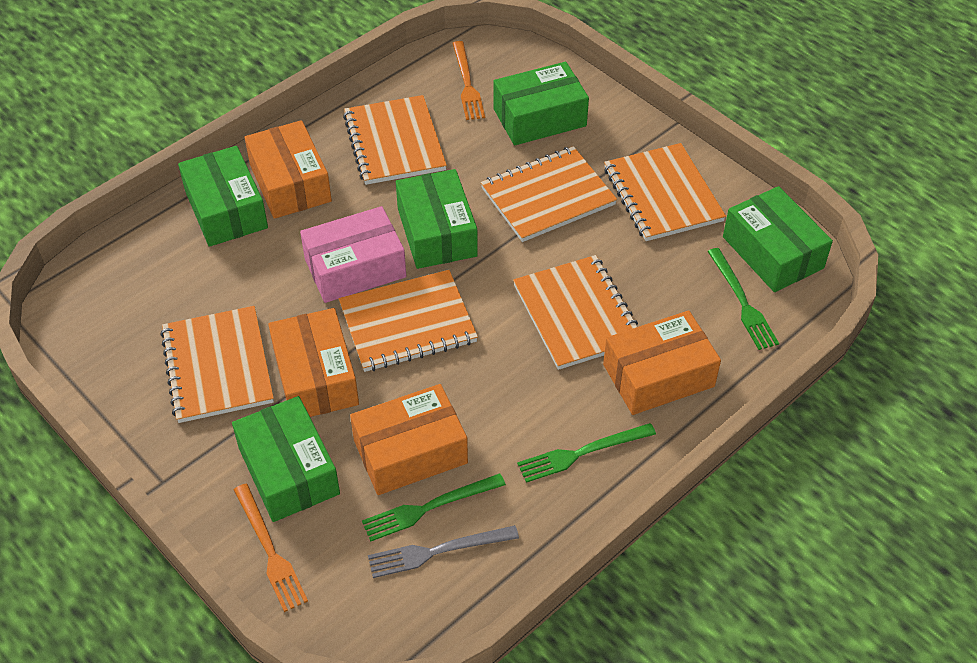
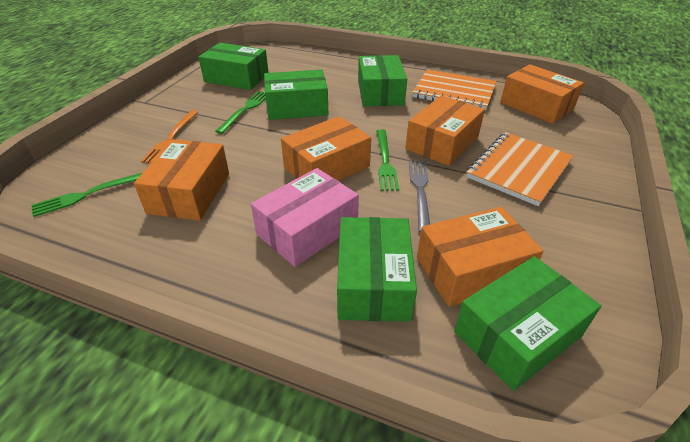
orange box: [245,120,332,219] [268,308,359,417] [350,384,468,495] [603,310,721,415] = 4 -> [134,139,229,221] [281,116,371,181] [406,95,485,166] [417,207,543,307] [500,64,584,124] = 5
orange fork: [234,484,308,612] [452,41,485,120] = 2 -> [141,110,198,163] = 1
orange notebook: [160,306,274,423] [339,270,478,372] [343,95,447,185] [481,146,617,242] [513,255,638,370] [604,143,726,241] = 6 -> [412,70,496,110] [466,132,574,206] = 2

